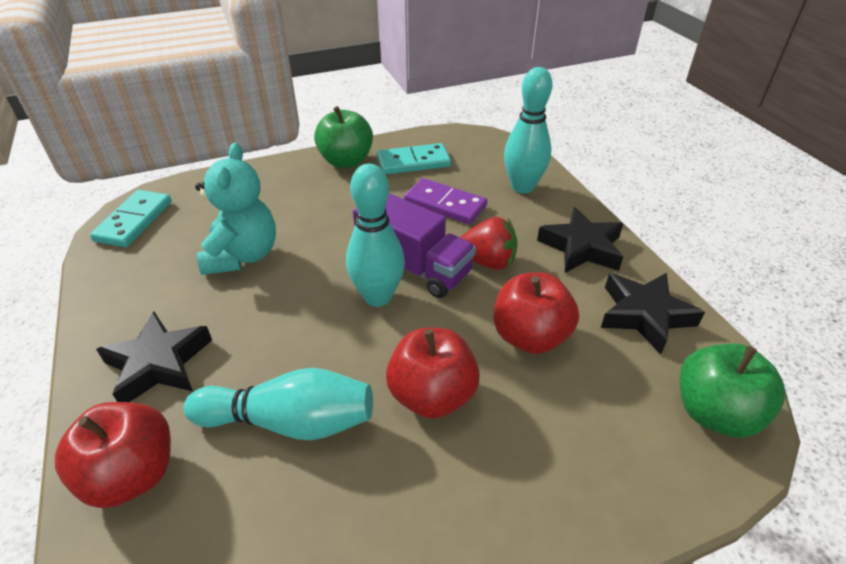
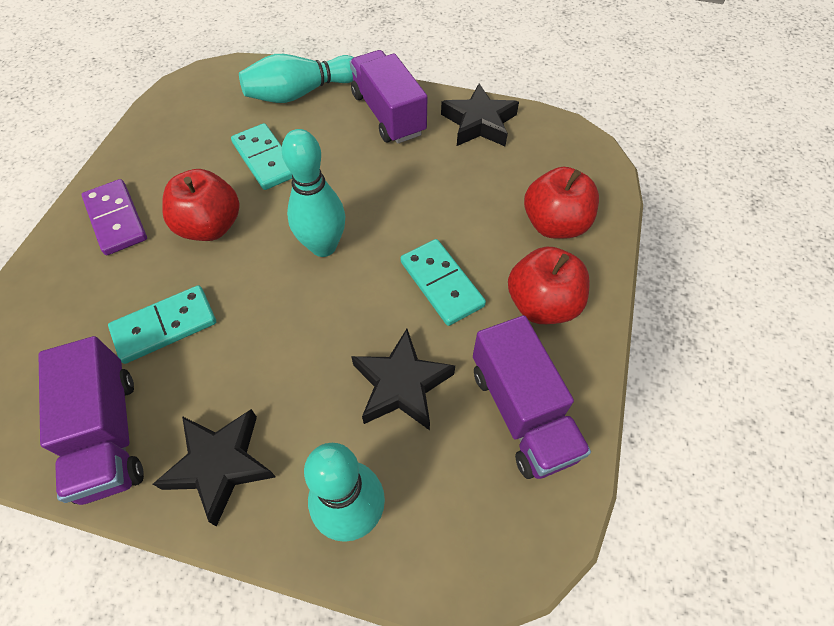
green apple: [314,106,373,168] [679,344,785,438] = 2 -> none = 0
purple truck: [353,193,476,298] = 1 -> [38,336,144,505] [350,50,427,144] [473,315,591,479] = 3
red strawberry: [460,217,517,270] = 1 -> none = 0
turquoise domino: [90,190,172,247] [377,143,451,175] = 2 -> [108,285,216,364] [231,123,292,190] [401,239,486,326] = 3
turquoise teddy bear: [195,143,276,275] = 1 -> none = 0

